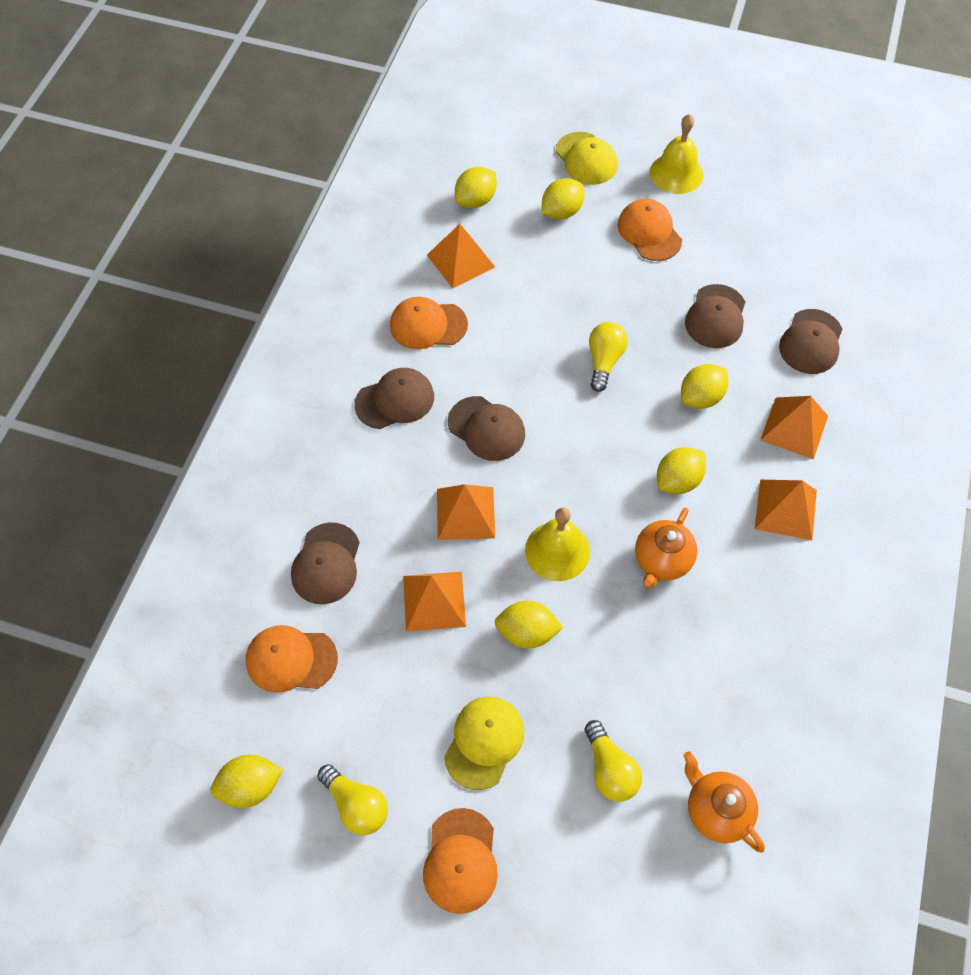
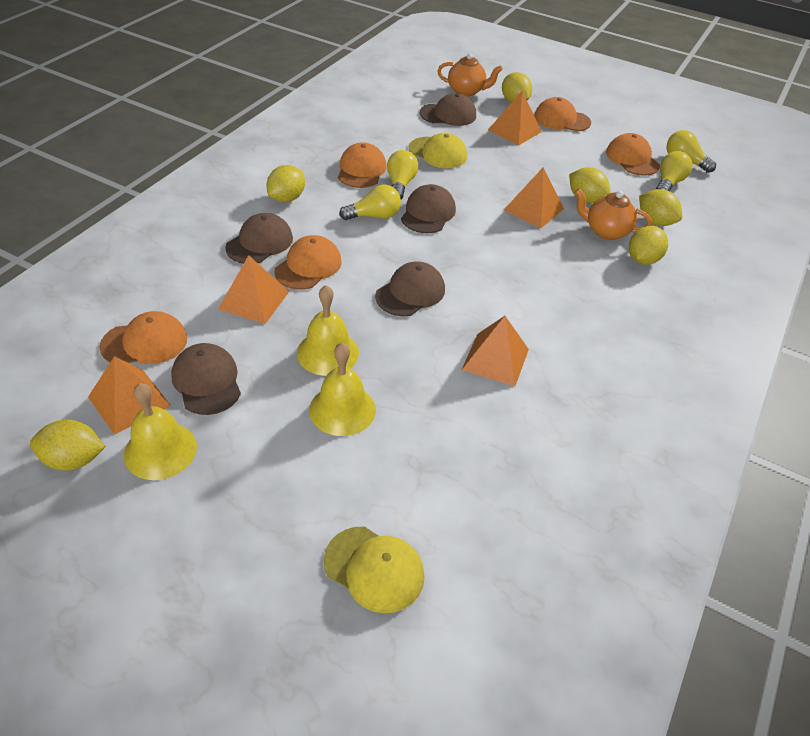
orange cap: [246,625,338,693] [390,297,468,349] [423,808,498,914] [618,199,682,261] = 4 -> [99,311,187,364] [274,235,341,290] [338,142,387,188] [534,97,591,131] [606,133,660,176] = 5
yellow bell: [525,507,590,581] [650,114,703,194] = 2 -> [124,383,197,480] [297,285,359,376] [309,343,376,436] = 3
yellow light bulb: [317,764,388,835] [584,720,642,802] [589,322,628,392] = 3 -> [339,184,401,220] [387,150,418,200] [656,151,692,191] [667,130,716,173] = 4

